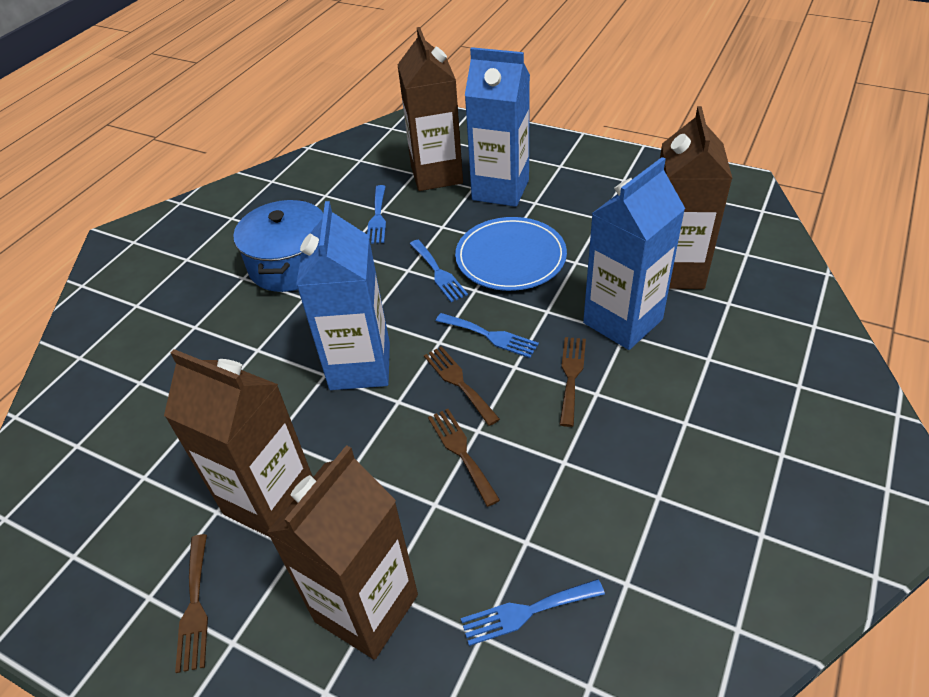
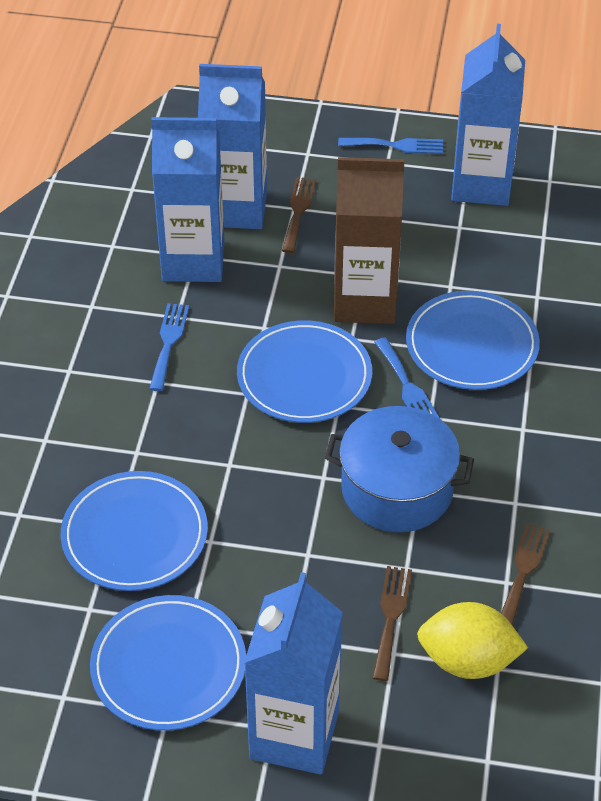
blue carton: [296,201,390,390] [465,47,530,207] [583,157,685,350] = 3 -> [151,117,224,282] [198,64,267,229] [244,572,343,775] [451,24,525,206] = 4
blue fork: [367,185,386,244] [410,240,468,302] [436,313,539,358] [461,579,605,646] = 4 -> [149,303,189,391] [338,138,443,154] [375,337,440,419] = 3
blue plate: [455,217,567,291] = 1 -> [61,471,208,591] [90,595,246,731] [237,320,372,423] [406,291,540,390] = 4
brown carton: [164,349,313,537] [266,445,418,660] [398,27,463,191] [660,106,733,289] = 4 -> [334,157,404,324] = 1
brown fork: [175,534,208,673] [424,346,500,426] [428,409,500,507] [559,337,586,427] = 4 -> [282,177,316,253] [372,566,412,681] [501,523,551,626] = 3
yellow lemon: none = 0 -> [417,602,528,679] = 1

